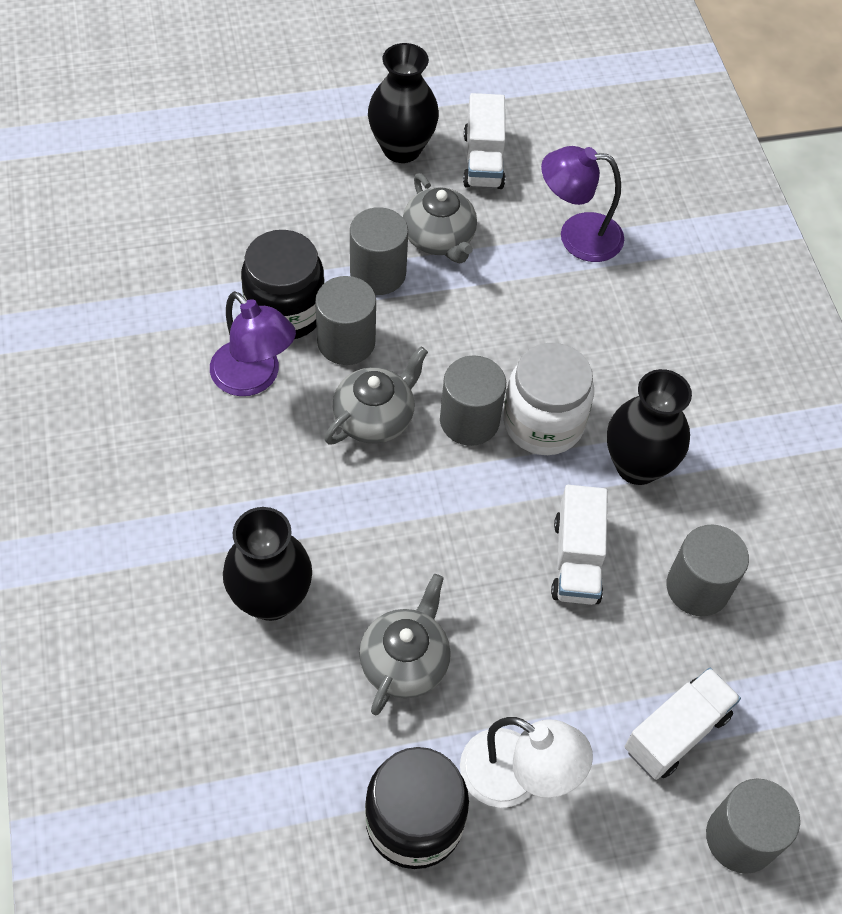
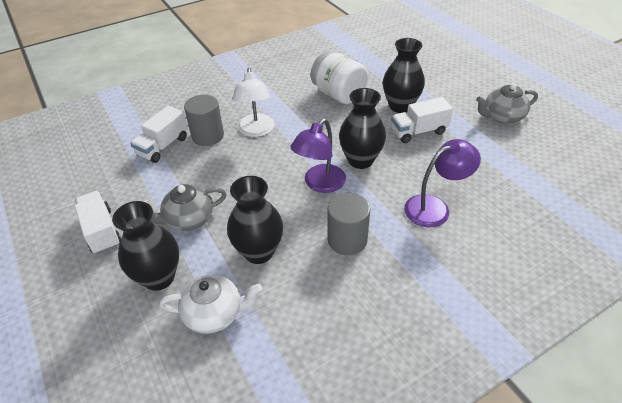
black jar: [241,230,325,339] [365,747,469,869] = 2 -> none = 0
black vase: [223,507,312,621] [368,43,439,163] [607,369,692,485] = 3 -> [112,201,179,291] [227,176,283,264] [339,88,386,169] [383,38,425,113] = 4
grey cylinder: [315,276,376,365] [350,207,408,295] [440,355,506,446] [666,524,749,616] [706,779,800,874] = 5 -> [184,95,224,146] [327,193,370,255] = 2
grey teapot: [324,347,428,445] [359,574,451,715] [403,173,477,263] = 3 -> [151,184,226,231] [476,83,538,124] = 2
white teapot: none = 0 -> [159,275,262,334] = 1

